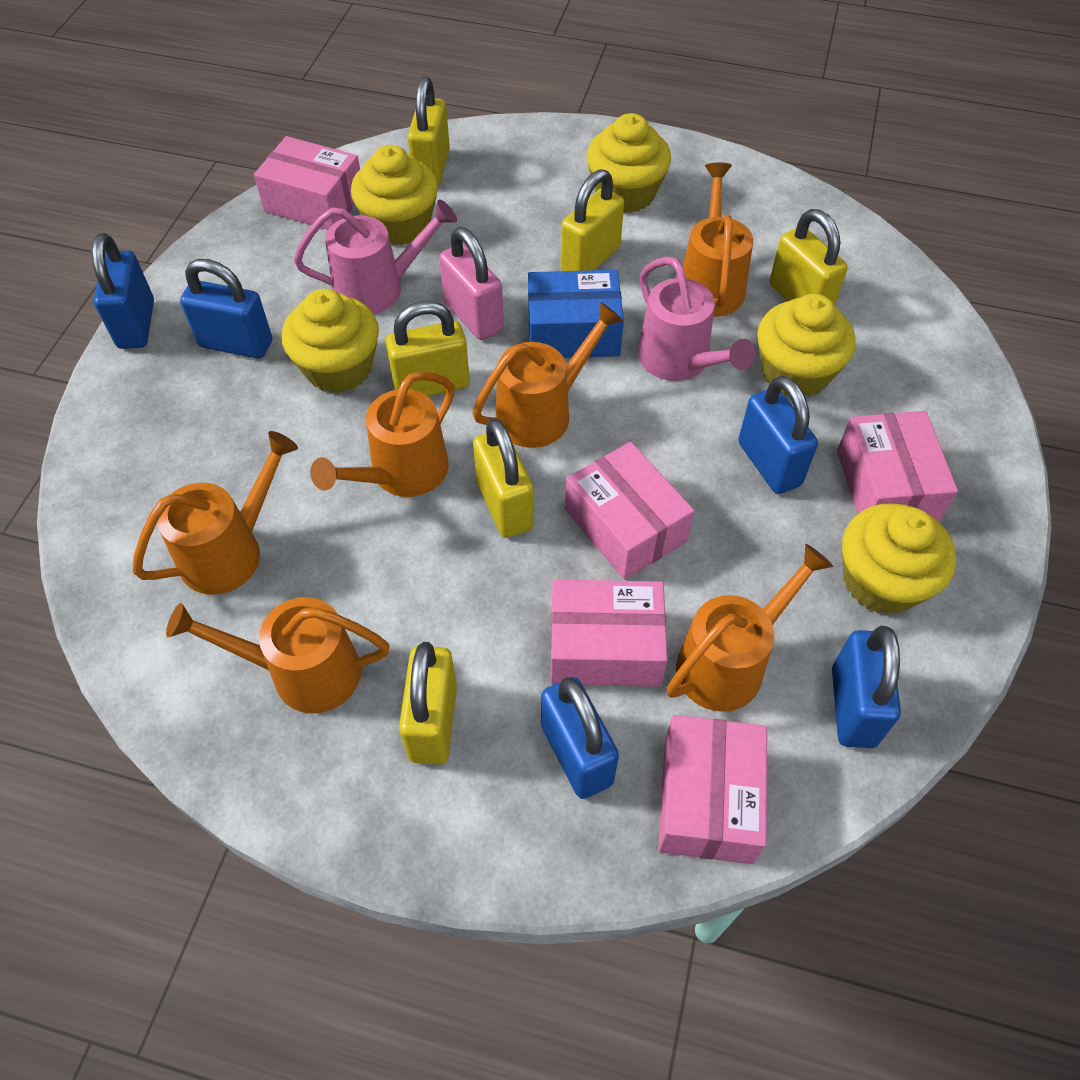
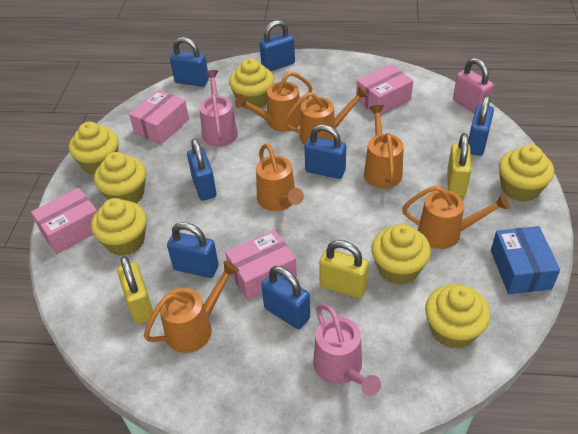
blue padlock: [92,233,154,349] [180,259,272,359] [541,677,619,799] [738,376,818,494] [832,626,901,748] = 5 -> [167,222,219,278] [170,37,209,87] [187,139,216,201] [259,20,295,71] [261,266,310,329] [305,125,346,179] [469,95,494,156] = 7
pink box: [254,136,360,230] [551,580,668,687] [565,442,695,580] [658,715,767,864] [837,411,958,522] = 5 -> [31,188,97,254] [129,90,189,144] [225,230,297,301] [356,64,413,115] = 4
yellow cupcake: [282,289,379,393] [351,145,438,245] [587,113,671,213] [757,294,856,397] [842,503,956,615] = 5 -> [69,122,119,175] [91,198,147,256] [94,152,146,204] [229,59,274,109] [371,224,431,285] [425,284,490,349] [499,145,554,202] = 7
yellow padlock: [386,301,470,396] [399,642,457,765] [408,77,450,186] [473,418,534,538] [560,169,624,271] [770,209,848,306] = 6 -> [117,256,153,324] [319,240,369,298] [447,133,471,197] = 3

